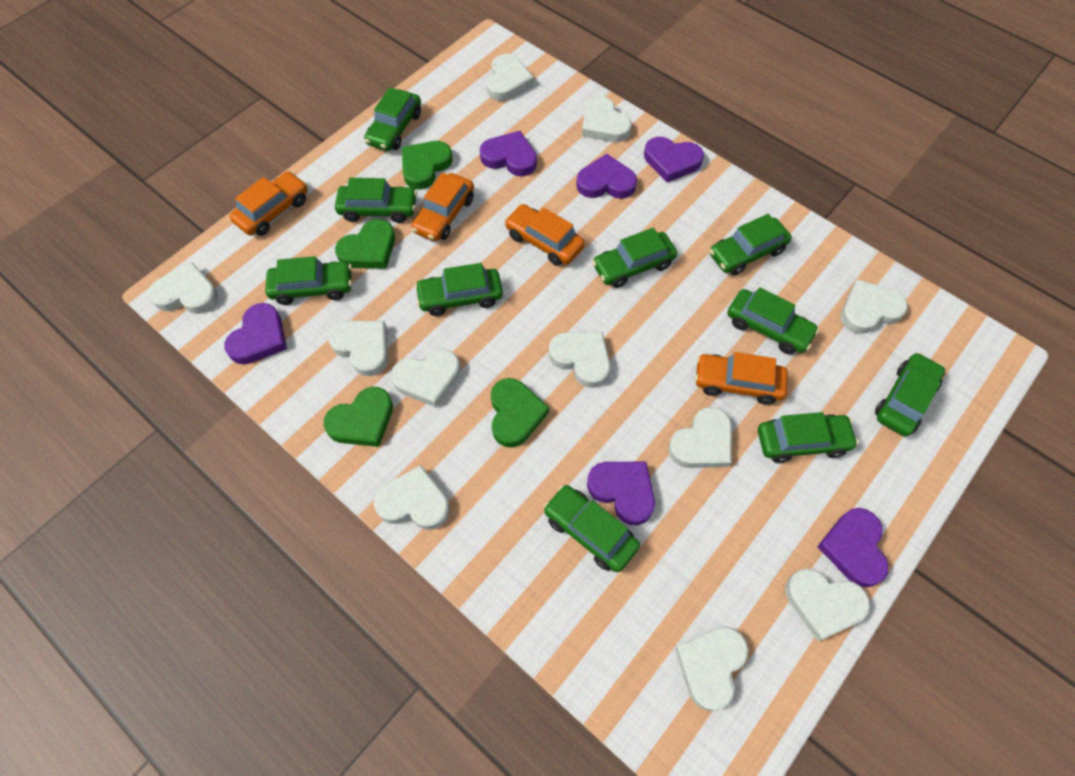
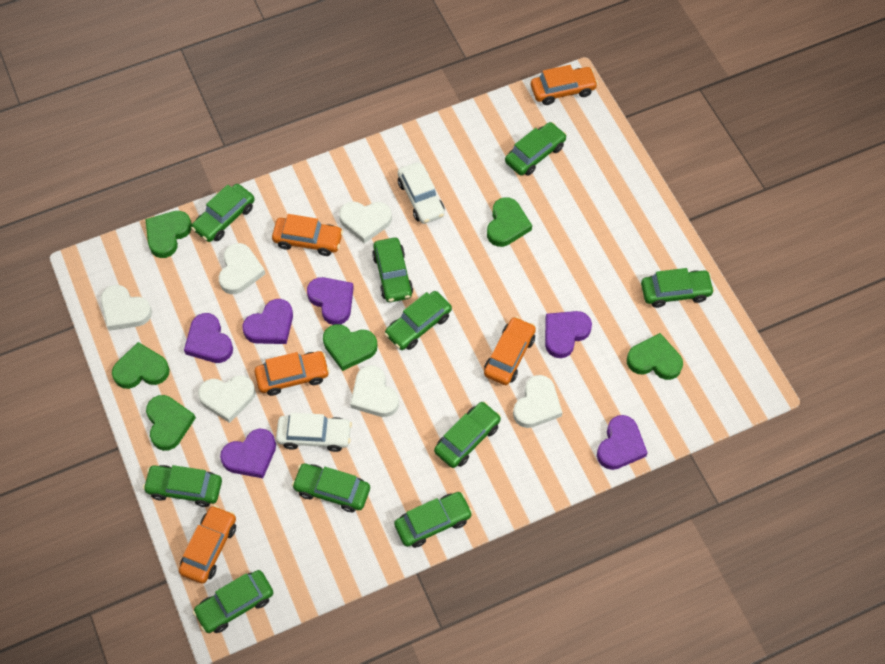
green heart: [323,387,393,447] [335,219,395,269] [402,141,453,189] [491,378,549,448] = 4 -> [112,342,170,389] [145,211,192,258] [146,395,196,451] [323,324,377,371] [487,197,532,247] [627,333,683,380] = 6
orange car: [230,171,308,236] [411,172,474,242] [504,204,585,266] [695,352,788,405] = 4 -> [179,505,236,584] [254,351,330,396] [272,214,343,256] [484,316,536,385] [531,65,598,105] = 5
white car: none = 0 -> [276,413,352,452] [398,162,445,224] = 2
white heart: [148,262,218,314] [328,321,388,376] [374,465,450,530] [391,349,460,407] [487,54,534,101] [549,332,610,388] [582,96,632,142] [668,407,732,468] [675,626,749,711] [785,568,870,641] [841,279,908,334] = 11 -> [101,285,152,331] [198,375,256,423] [219,243,265,294] [339,201,392,244] [350,365,399,417] [513,375,563,428] = 6

